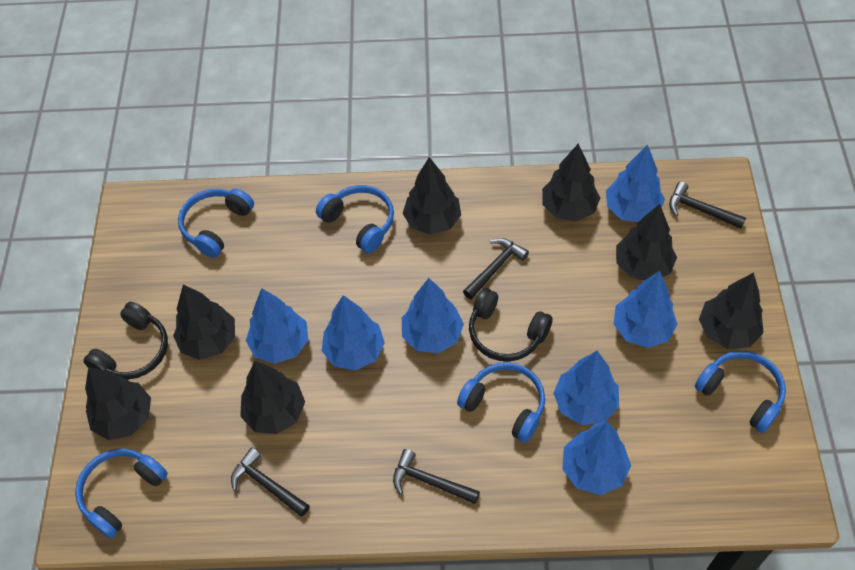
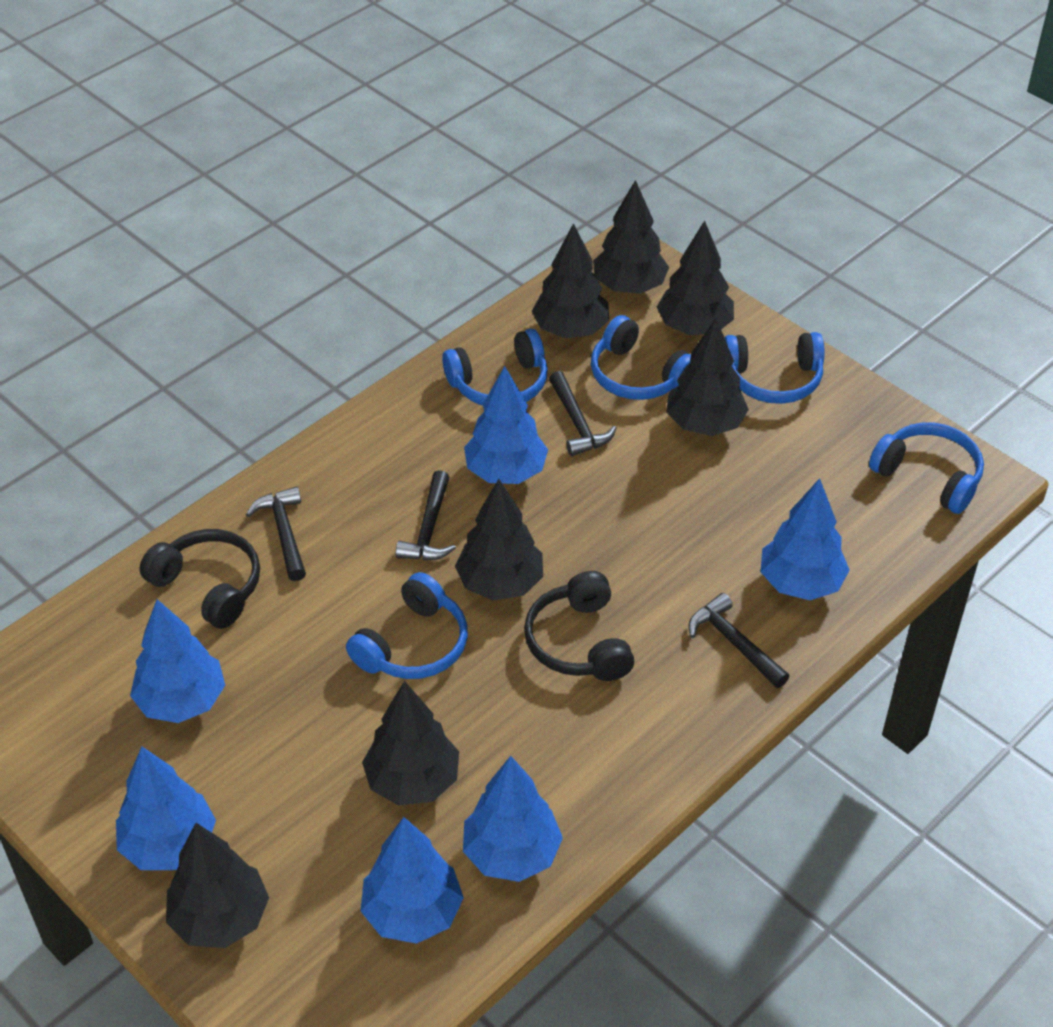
blue tree: [246,288,308,364] [322,295,385,371] [402,278,464,353] [553,351,619,425] [562,422,631,495] [606,144,665,222] [614,271,678,348] = 7 -> [116,747,216,870] [130,599,225,723] [361,817,464,944] [463,756,563,882] [464,366,548,484] [761,478,850,600] = 6

